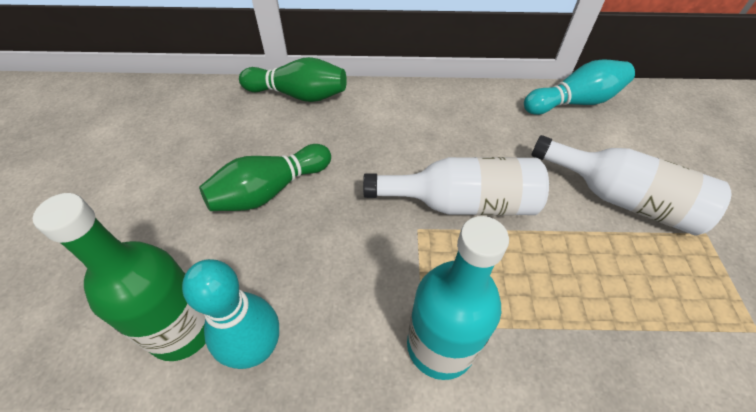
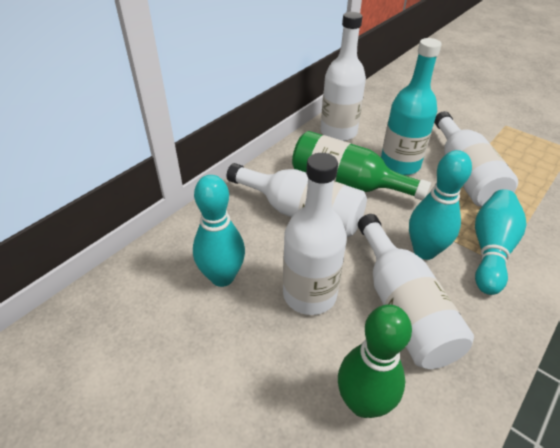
green bowling pin: [199,144,331,211] [239,57,347,102] = 2 -> [338,304,412,418] = 1
turquoise bowling pin: [182,259,279,369] [524,59,635,115] = 2 -> [193,175,245,287] [409,150,472,260] [475,189,527,295] = 3
white bottle: [363,157,549,216] [531,135,732,236] = 2 -> [227,163,367,237] [283,153,347,315] [321,12,366,141] [358,214,474,369] [434,111,518,207] = 5

